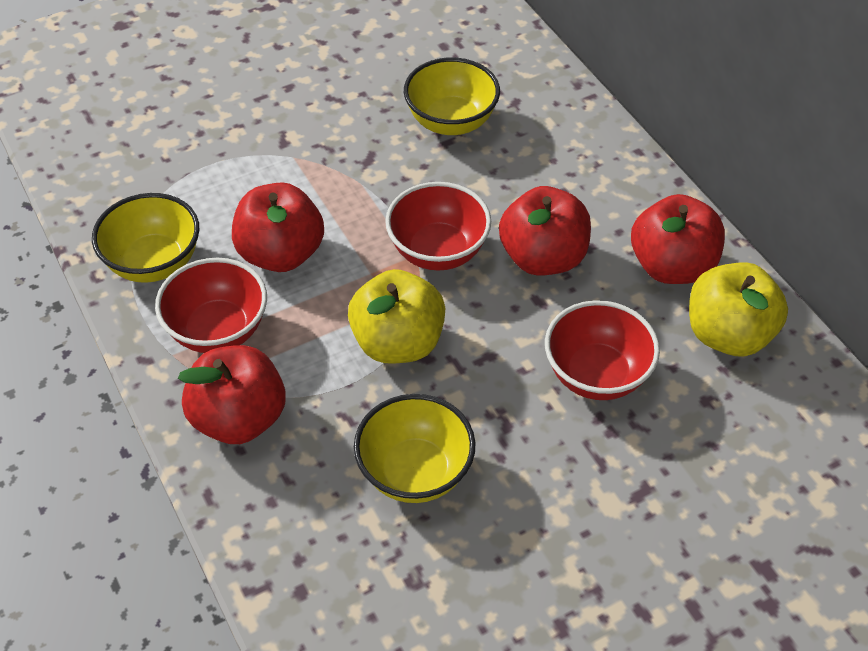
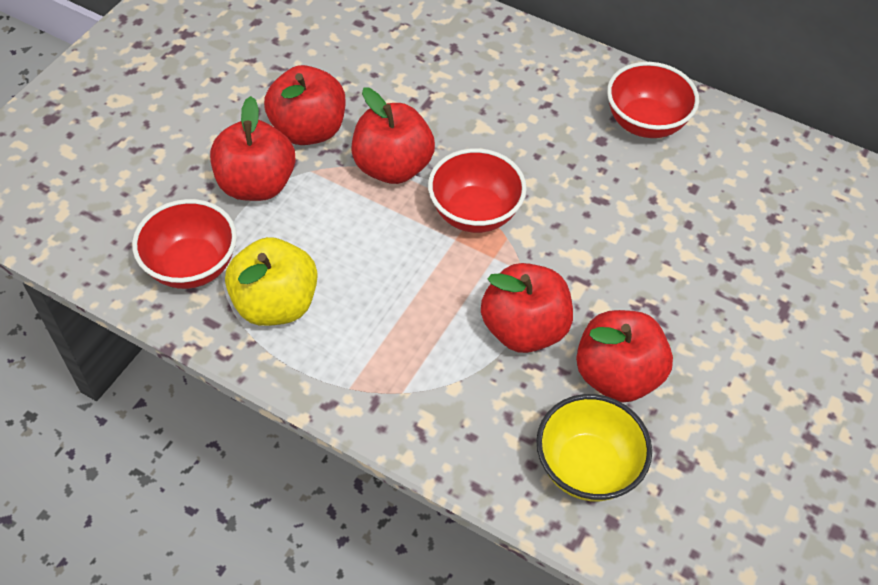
red apple: [178,345,286,444] [232,182,324,272] [499,186,591,276] [631,194,725,284] = 4 -> [210,96,296,201] [264,65,345,145] [351,87,435,184] [481,263,573,353] [576,310,673,402] = 5
yellow apple: [348,269,446,364] [689,262,788,356] = 2 -> [225,237,317,326] = 1
yellow bowl: [92,193,199,283] [354,394,475,503] [404,57,500,135] = 3 -> [536,394,652,501] = 1

